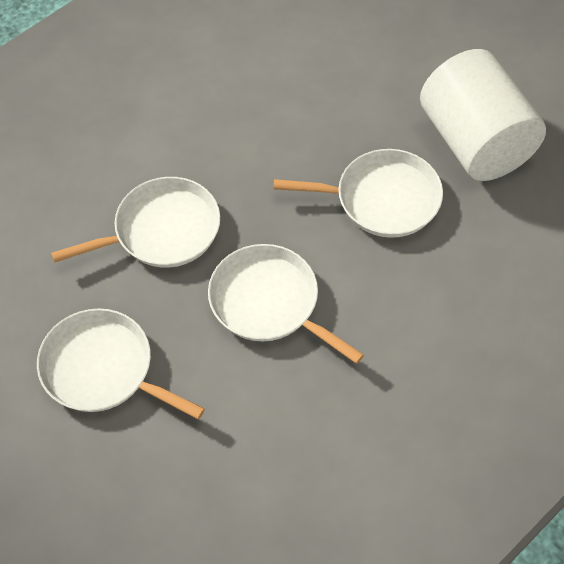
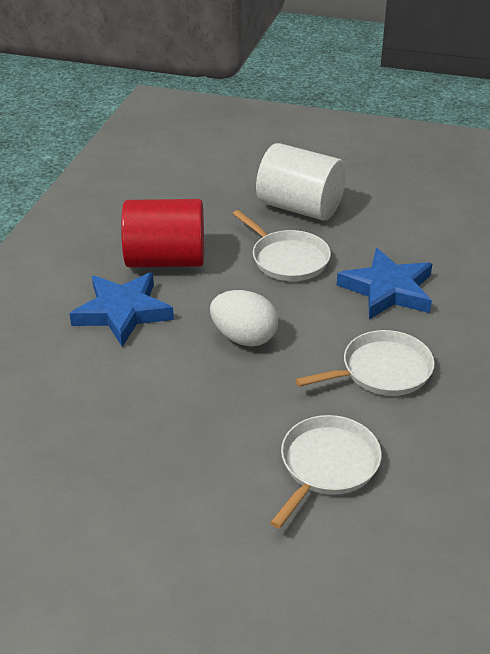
blue star: none = 0 -> [69,272,174,347] [337,248,432,319] = 2
red cylinder: none = 0 -> [121,199,204,267] = 1
white egg: none = 0 -> [210,290,278,346] = 1
white pan: [37,308,205,419] [51,177,220,268] [208,244,364,364] [273,149,443,238] = 4 -> [233,210,331,281] [270,415,382,529] [295,330,435,396] = 3

